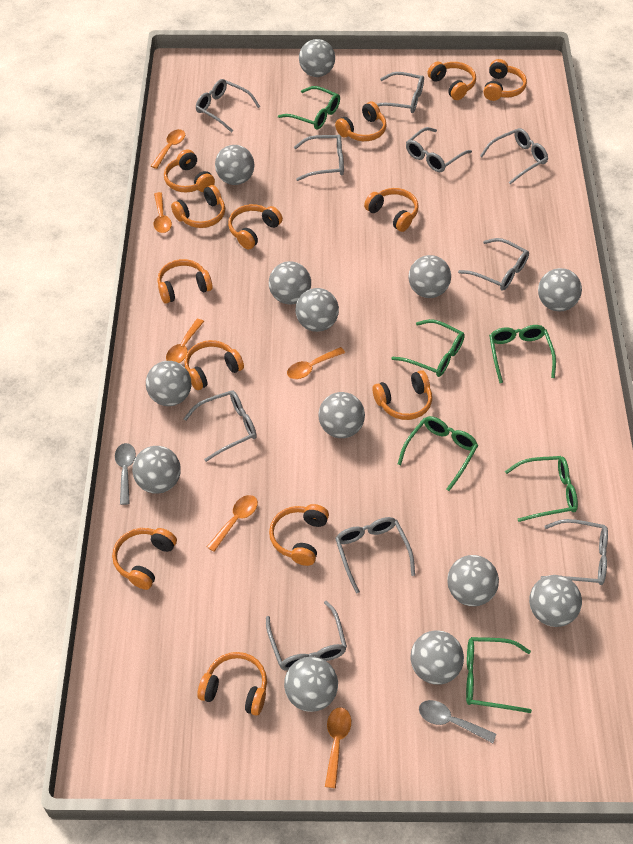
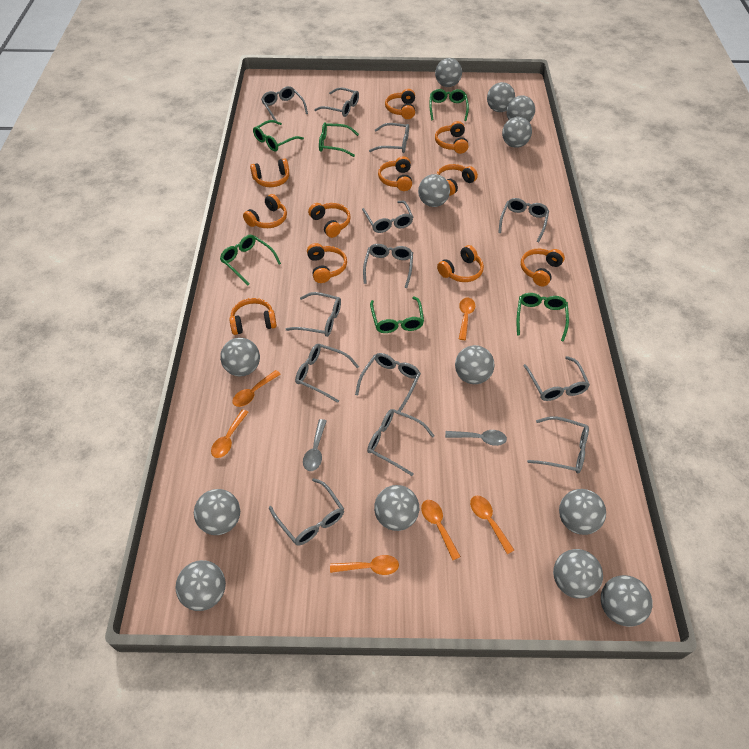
grey glasses: [183,391,257,462] [196,79,260,133] [266,601,347,671] [294,135,344,181] [335,517,415,594] [377,72,424,113] [406,127,472,172] [458,238,529,291] [480,128,548,184] [541,519,608,585] = 10 -> [261,86,308,121] [269,478,344,546] [286,292,341,337] [295,344,359,403] [314,87,359,117] [355,353,421,412] [362,201,413,233] [363,244,413,288] [367,409,435,476] [369,123,409,153] [498,198,549,242] [523,356,590,401] [527,416,589,473] = 13
orange headphones: [112,528,177,590] [157,259,213,304] [164,149,215,192] [171,185,225,228] [184,340,244,390] [197,652,267,715] [228,204,283,250] [269,504,329,566] [335,101,387,141] [364,188,418,232] [373,370,432,420] [427,62,476,100] [483,59,527,101] = 13 -> [229,298,277,335] [243,194,287,228] [250,158,289,187] [307,243,347,283] [308,203,351,238] [378,156,412,191] [385,89,415,119] [435,121,469,154] [437,164,478,196] [437,245,484,282] [521,249,565,287] = 11

